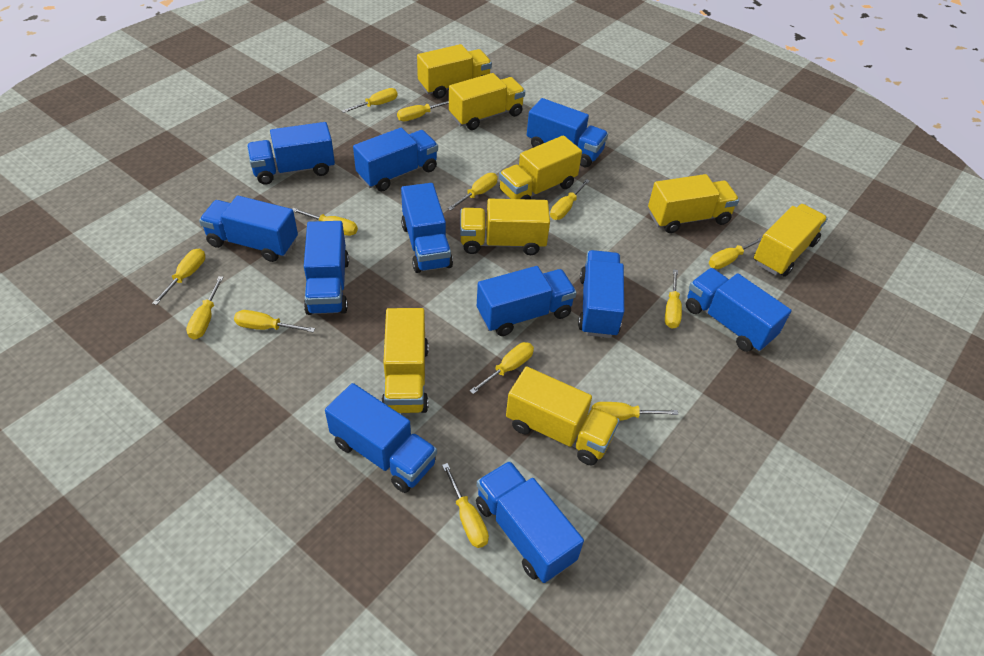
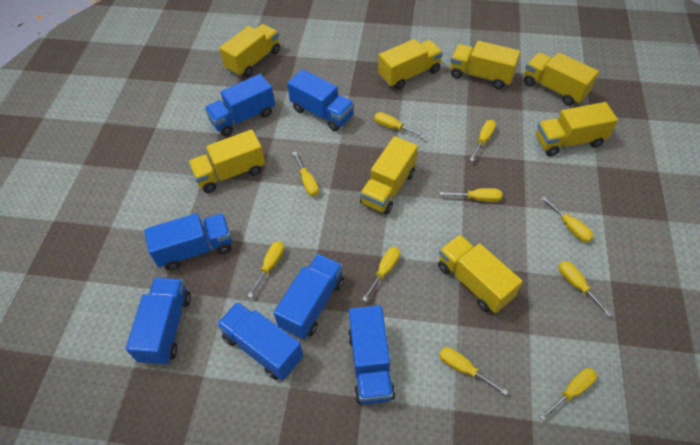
blue truck: [199,196,298,262] [247,122,335,184] [304,221,349,315] [325,383,437,493] [353,128,438,191] [401,183,453,273] [476,461,584,583] [477,266,577,336] [527,98,608,167] [578,250,624,338] [686,268,791,352] = 11 -> [126,278,191,365] [144,213,232,270] [205,74,275,136] [217,302,303,381] [274,254,344,339] [287,69,354,131] [348,305,395,405] = 7
yellow screwdriver: [152,248,205,305] [186,276,224,339] [234,310,315,333] [293,208,358,236] [342,88,398,113] [397,101,449,121] [442,463,489,548] [448,173,498,210] [470,342,534,394] [550,179,590,220] [591,402,679,421] [665,269,682,329] [709,237,762,269] = 13 -> [248,241,284,298] [292,151,319,196] [362,247,400,302] [374,112,426,138] [439,188,502,202] [439,347,508,395] [470,120,496,162] [540,368,597,421] [541,197,594,242] [558,261,612,317] = 10

